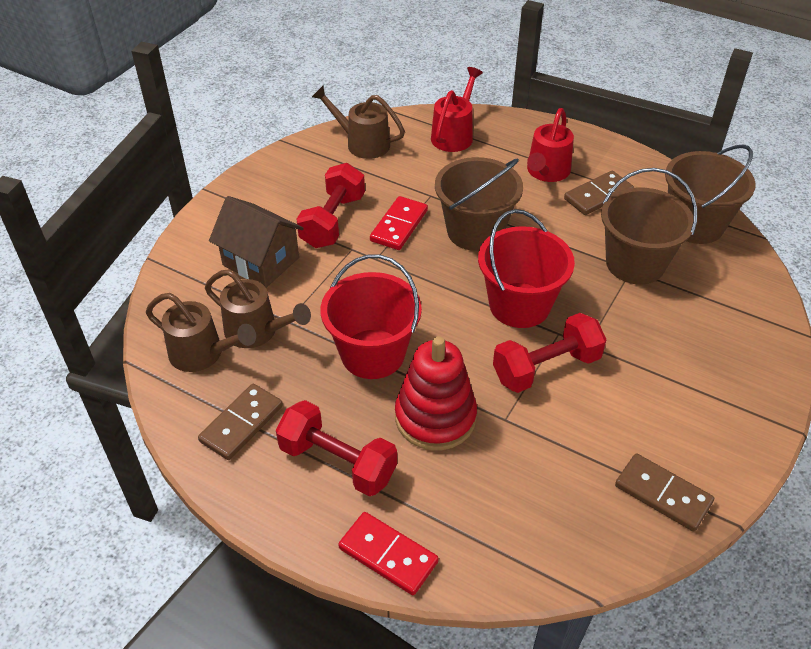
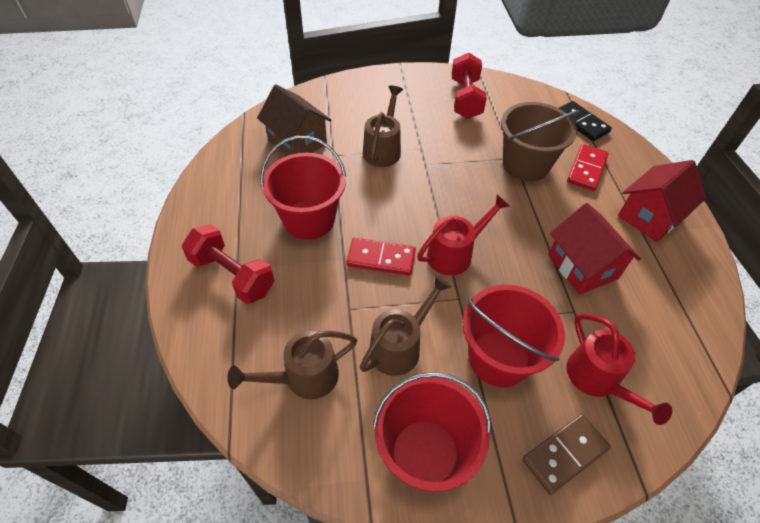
black domino: none = 0 -> [559,101,612,141] = 1
brown bucket: [435,157,523,251] [601,168,697,285] [665,145,756,244] = 3 -> [501,102,579,181] = 1
brown domino: [198,384,283,460] [564,171,634,215] [615,453,714,532] = 3 -> [522,414,611,495] = 1
red bucket: [321,255,422,379] [478,209,575,328] = 2 -> [260,136,346,240] [373,372,491,492] [463,285,565,387] = 3
red dumbbell: [276,400,397,496] [296,163,365,248] [493,313,607,393] = 3 -> [182,224,274,304] [452,53,487,119] = 2
red house: none = 0 -> [548,203,641,295] [618,160,707,242] = 2
red stacking toy: [395,336,477,450] = 1 -> none = 0

